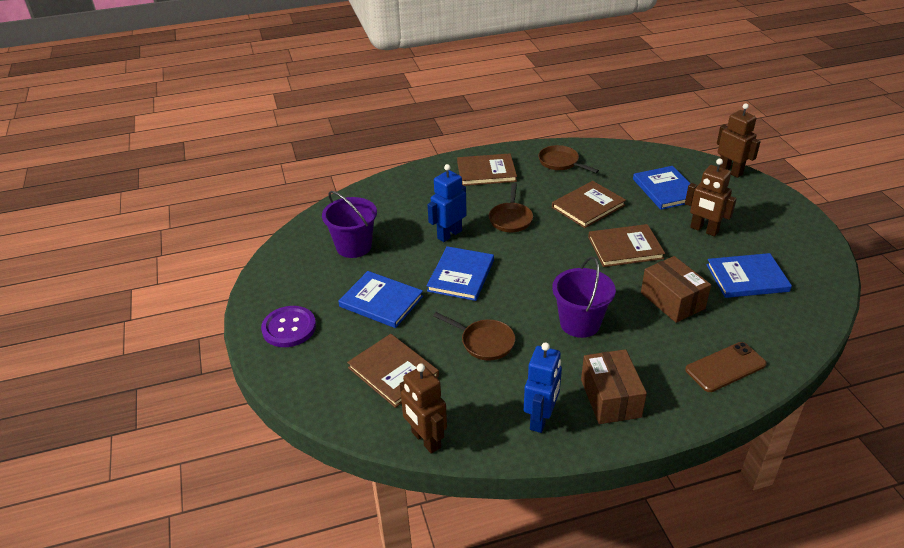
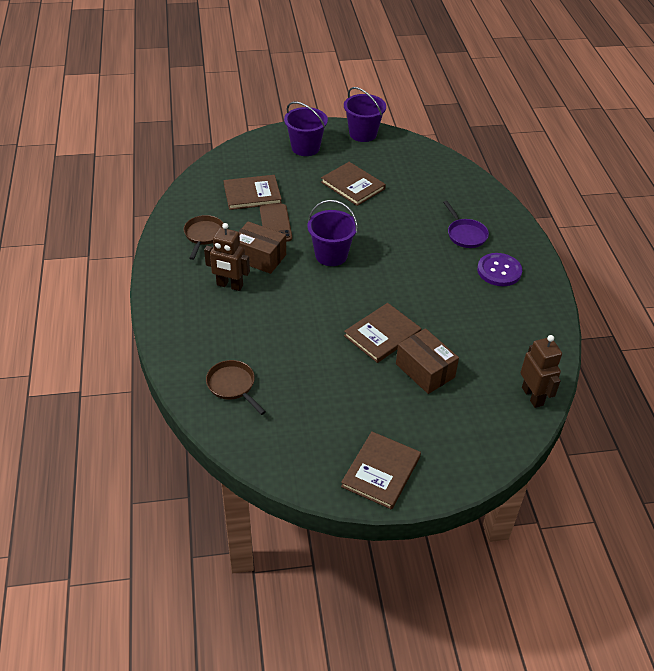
blue book: [338,271,423,328] [427,246,494,301] [633,166,690,210] [706,253,792,298] = 4 -> none = 0
blue robot: [428,164,467,242] [524,342,562,433] = 2 -> none = 0
brown pan: [433,312,515,361] [489,183,533,232] [538,145,599,173] = 3 -> [184,215,224,260] [206,360,266,415] = 2
brown robot: [400,363,447,454] [685,158,737,236] [717,103,761,178] = 3 -> [204,223,250,291] [520,335,562,408] = 2
purple bucket: [322,191,377,258] [552,257,616,338] = 2 -> [284,102,328,156] [307,200,358,266] [344,87,386,142] = 3
purple pan: none = 0 -> [443,201,489,248] = 1

